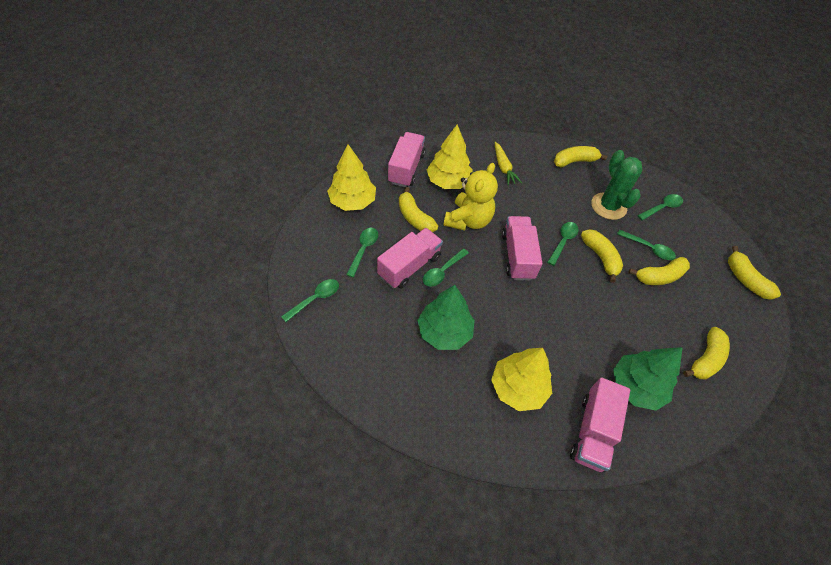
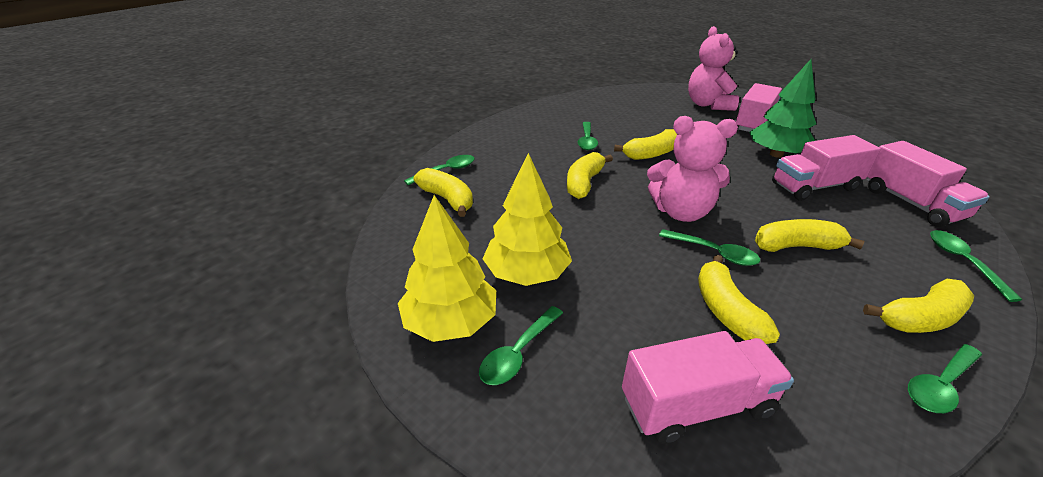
green cactus: [591,150,642,220] = 1 -> none = 0
green tree: [417,285,475,350] [613,347,683,411] = 2 -> [749,59,816,158] = 1
pink teddy bear: none = 0 -> [647,116,738,222] [688,26,739,111] = 2
yellow carrot: [495,142,522,185] = 1 -> none = 0
yellow teddy bear: [443,163,498,231] = 1 -> none = 0
yellow tree: [327,144,376,211] [427,125,473,189] [491,348,552,411] = 3 -> [398,195,496,342] [483,153,572,286] = 2

